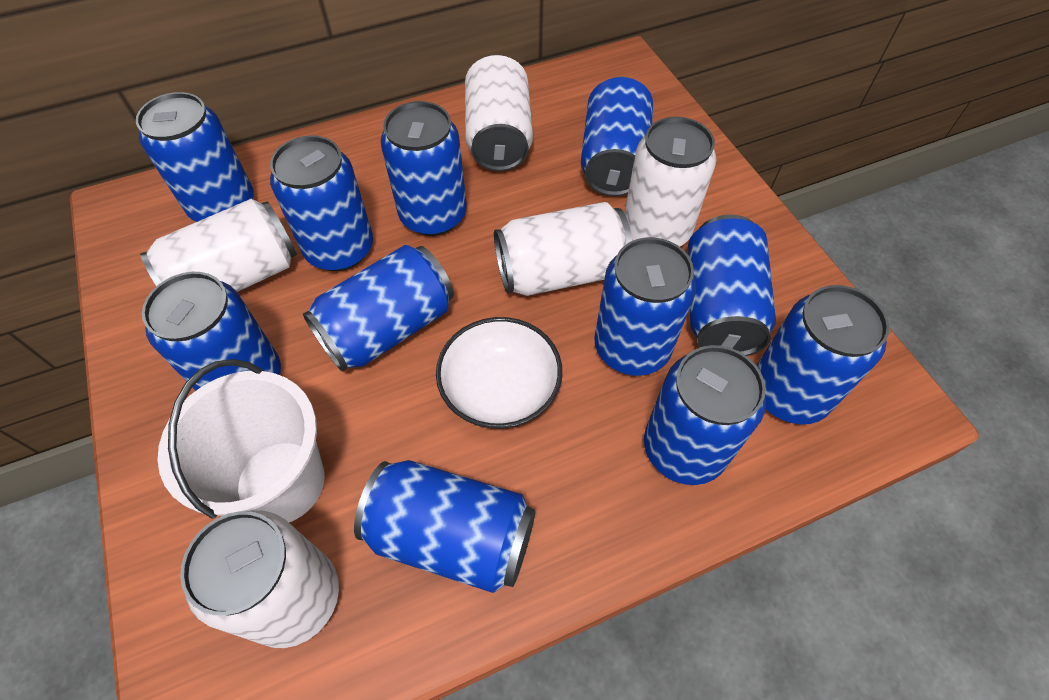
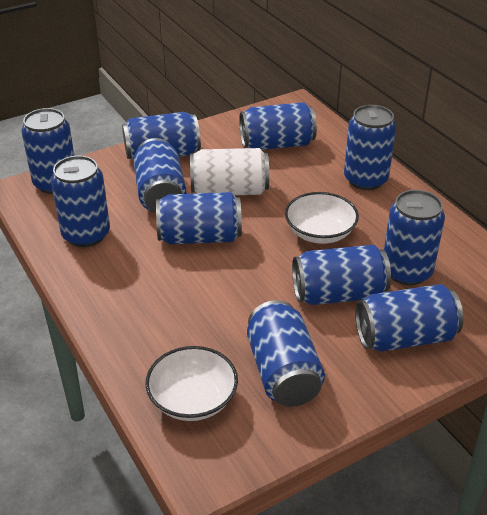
white bowl: [436,317,562,429] = 1 -> [146,346,238,421] [285,192,359,244] = 2
white bucket: [158,359,325,522] = 1 -> none = 0
white can: [140,199,297,292] [180,510,339,648] [465,55,533,171] [494,202,632,296] [624,117,717,247] = 5 -> [190,148,269,195] = 1

